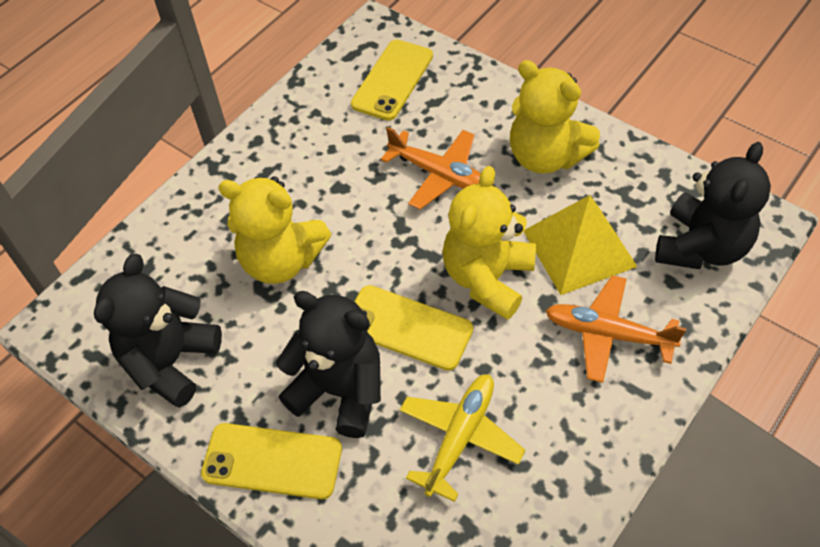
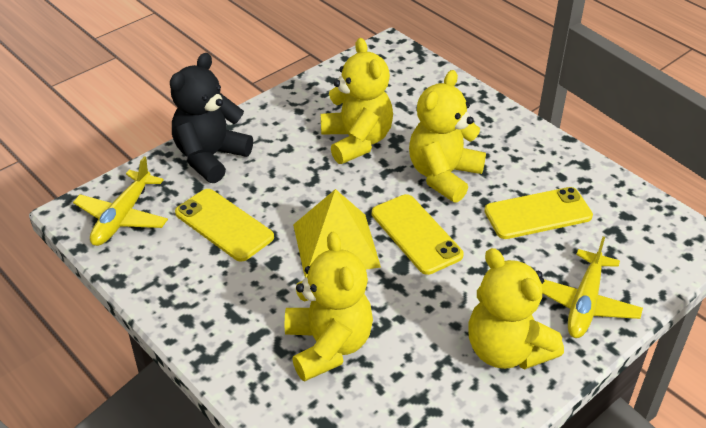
black teddy bear: [94,254,222,408] [276,291,381,438] [655,142,771,269] = 3 -> [170,53,253,183] = 1
orange plane: [381,127,481,210] [546,275,687,383] = 2 -> none = 0
yellow plane: [400,374,525,502] = 1 -> [73,156,168,246] [542,237,643,338] = 2
yellow teddy bear: [218,176,331,284] [443,166,536,320] [510,60,600,174] = 3 -> [285,231,373,382] [321,38,393,164] [409,70,486,203] [468,248,564,370] = 4

